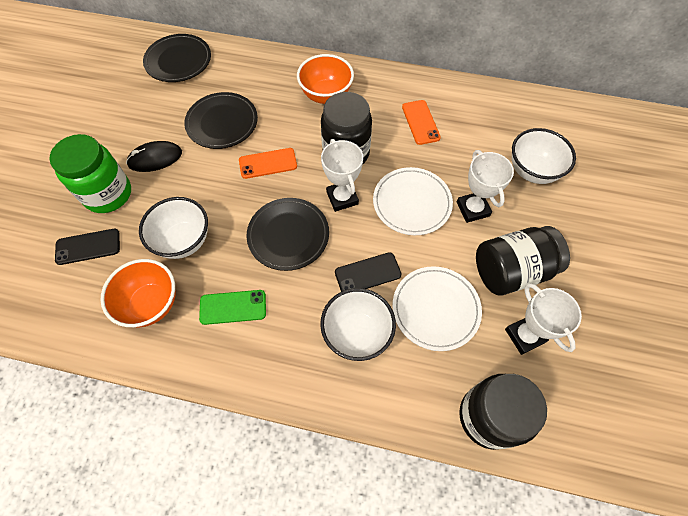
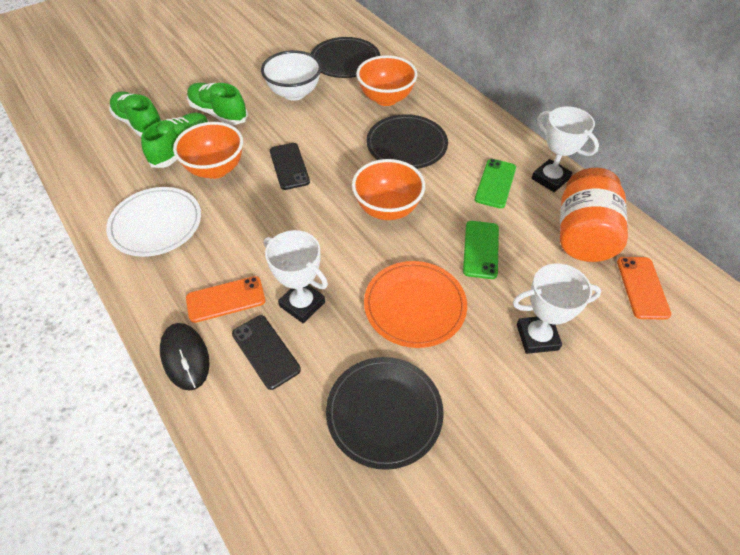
black jar: [321,92,372,164] [459,374,547,450] [476,226,570,296] = 3 -> none = 0
green jar: [49,134,131,213] = 1 -> none = 0
green phone: [199,290,266,325] = 1 -> [463,221,499,279] [475,159,516,208] = 2
green shoe: none = 0 -> [109,92,162,137] [141,112,209,168] [187,82,248,125] = 3
orange bowl: [100,259,175,327] [297,54,354,104] = 2 -> [173,122,243,179] [352,159,425,220] [356,55,418,106] = 3
orange jar: none = 0 -> [560,168,628,262] = 1
orange plate: none = 0 -> [364,261,467,348] = 1
white bowl: [139,197,208,259] [320,288,396,361] [512,128,576,184] = 3 -> [261,50,322,101] = 1
white plate: [373,167,453,235] [392,266,482,351] = 2 -> [106,187,201,257] = 1

